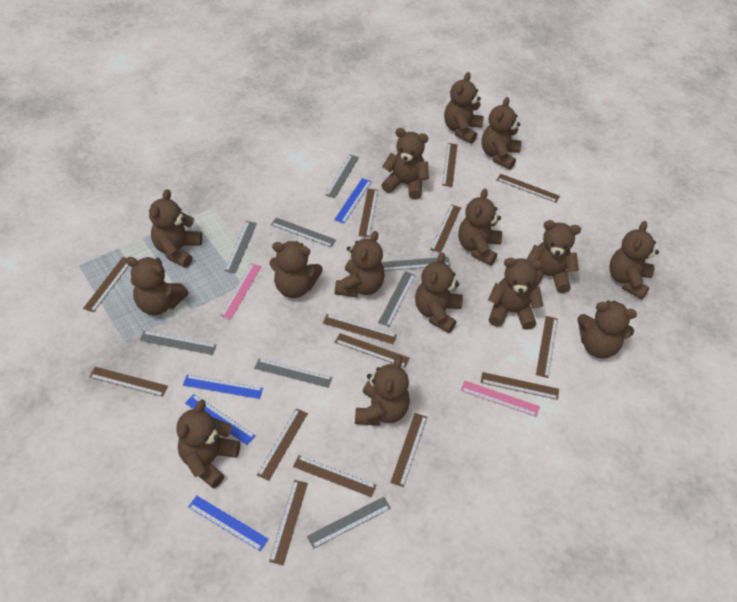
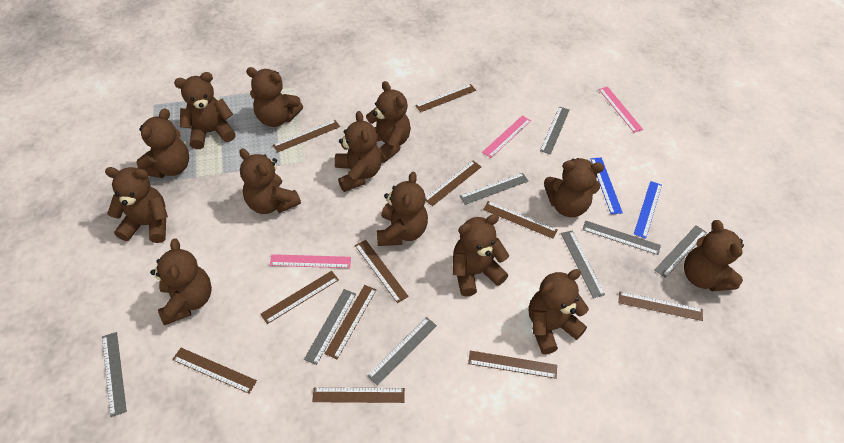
blue ruler: [183,375,263,399] [185,394,256,445] [188,496,268,551] [334,178,372,223] = 4 -> [591,157,623,214] [634,181,662,239] = 2
brown ruler: [83,257,129,312] [89,367,168,397] [257,408,308,481] [269,480,308,565] [293,455,377,497] [323,314,397,344] [335,333,410,368] [359,189,378,237] [390,413,427,487] [430,204,461,253] [442,143,458,187] [481,372,559,400] [497,174,560,203] [536,316,558,378] = 14 -> [172,348,257,394] [260,271,339,324] [273,120,340,152] [312,387,405,403] [325,285,376,359] [355,240,409,303] [415,84,476,112] [425,161,481,206] [468,351,557,379] [483,201,558,239] [619,291,703,321] = 11
brown teddy bear: [126,257,189,315] [149,189,202,268] [176,400,240,489] [269,241,323,298] [335,231,385,298] [355,356,410,426] [381,128,429,200] [415,253,463,333] [444,72,484,144] [458,189,502,266] [482,97,521,170] [488,258,543,330] [527,220,581,293] [577,301,637,359] [609,221,659,300] = 15 -> [105,167,168,243] [136,109,189,178] [150,238,212,325] [174,72,236,149] [239,149,301,214] [246,67,303,127] [335,111,382,192] [366,81,411,163] [377,172,428,246] [453,214,509,297] [529,269,589,354] [544,158,604,217] [684,220,744,291] = 13
pink ruler: [220,263,261,319] [461,380,540,417] = 2 -> [270,254,351,268] [482,115,531,158] [599,87,643,133] = 3

